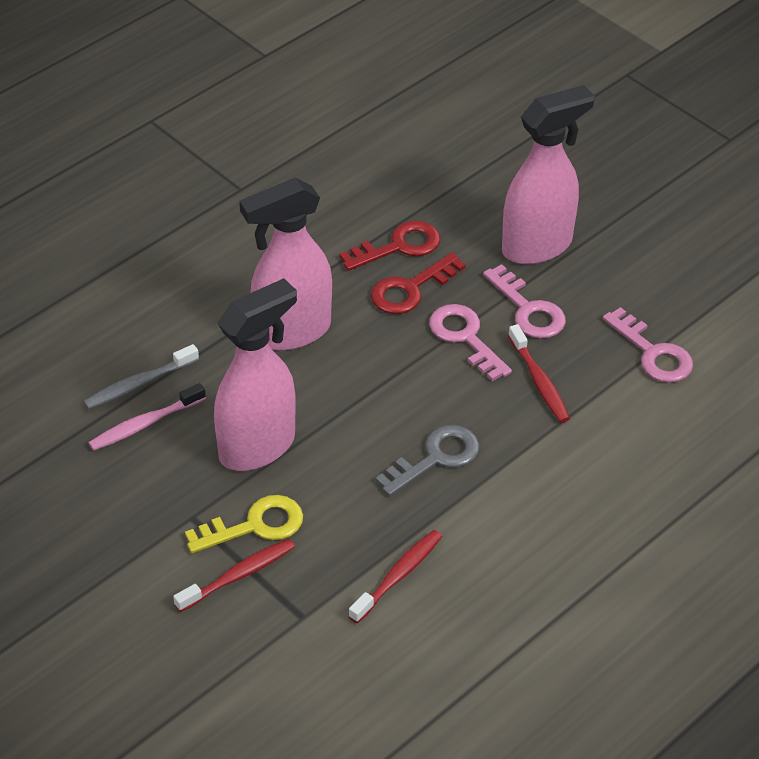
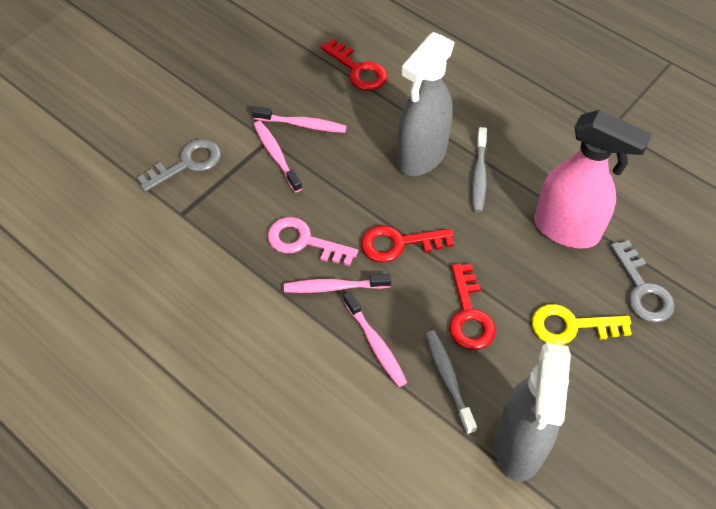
grey key: [376,425,480,496] = 1 -> [137,139,221,192] [610,240,675,323] = 2
grey spray bottle: none = 0 -> [397,32,455,176] [494,342,571,482] = 2
grey toothbrush: [83,344,199,410] = 1 -> [426,331,477,434] [472,127,487,212] = 2
pink key: [429,304,512,381] [483,264,566,339] [603,307,693,383] = 3 -> [267,217,358,266] = 1
pink spray bottle: [214,278,297,471] [239,177,332,351] [502,85,595,265] = 3 -> [534,110,652,249] = 1
pink toothbrush: [88,383,206,451] = 1 -> [252,106,347,133] [253,121,303,192] [284,274,391,293] [343,291,407,387] = 4
red key: [340,220,440,271] [371,252,466,314] = 2 -> [321,39,387,91] [361,225,454,263] [449,264,496,350] = 3
red toothbrush: [173,539,295,612] [349,530,442,623] [508,324,570,423] = 3 -> none = 0

